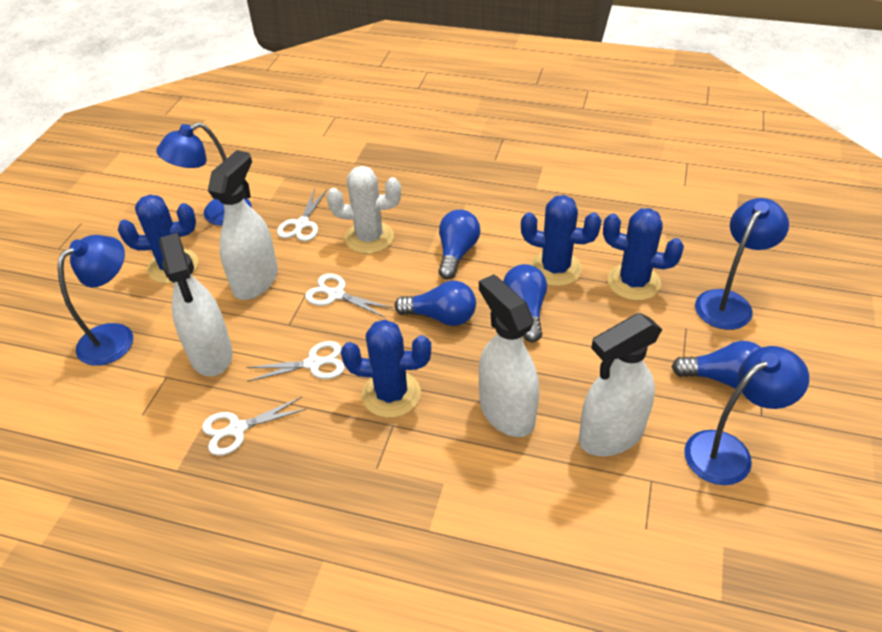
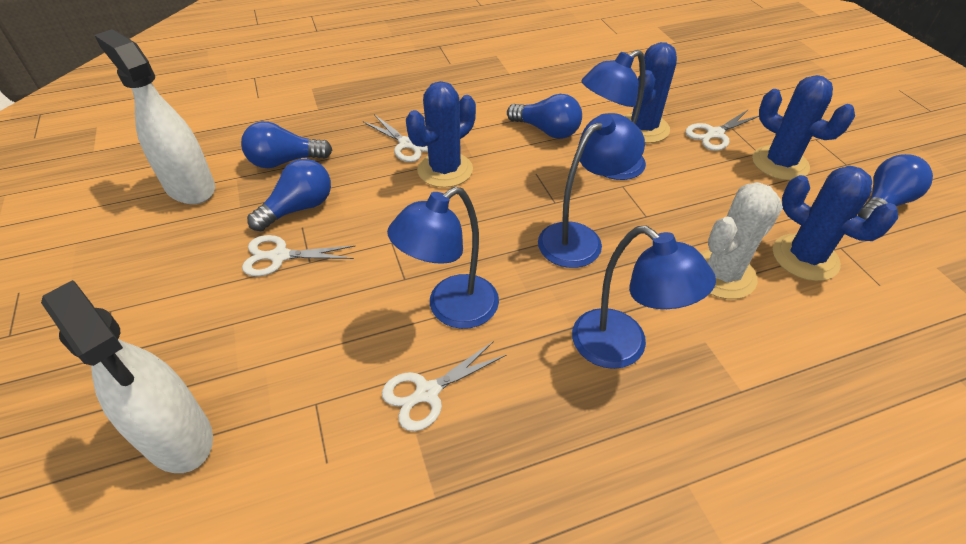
white spray bottle: [159,233,233,376] [208,150,278,300] [479,274,539,437] [579,313,662,456] = 4 -> [41,280,213,473] [94,29,215,204] = 2

